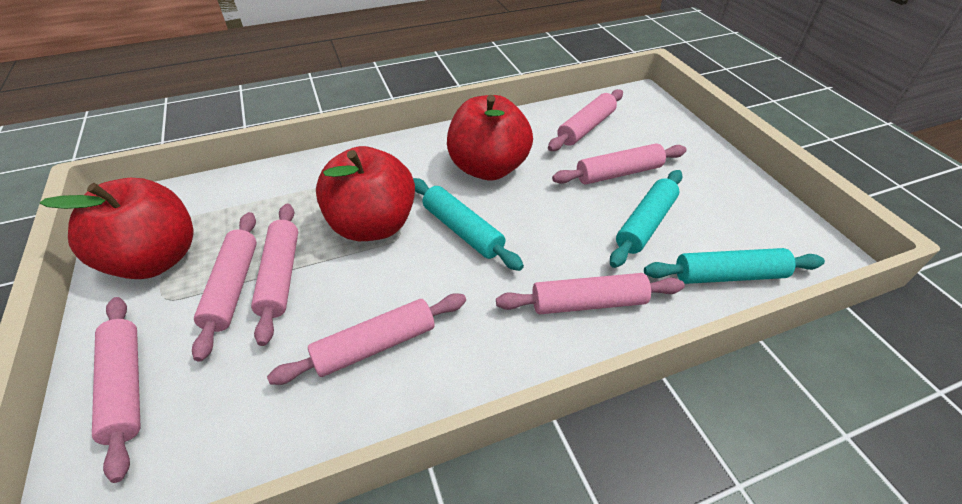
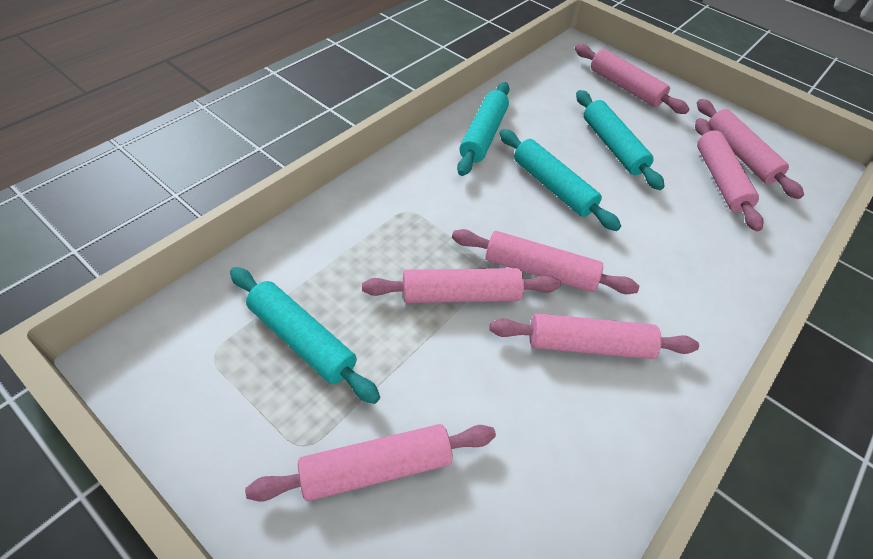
red apple: [40,178,194,279] [316,146,415,241] [447,95,533,180] = 3 -> none = 0
turquoise rolling pin: [413,178,524,271] [610,170,683,268] [644,248,825,284] = 3 -> [230,267,380,404] [457,82,509,176] [499,129,621,231] [576,90,665,190] = 4

